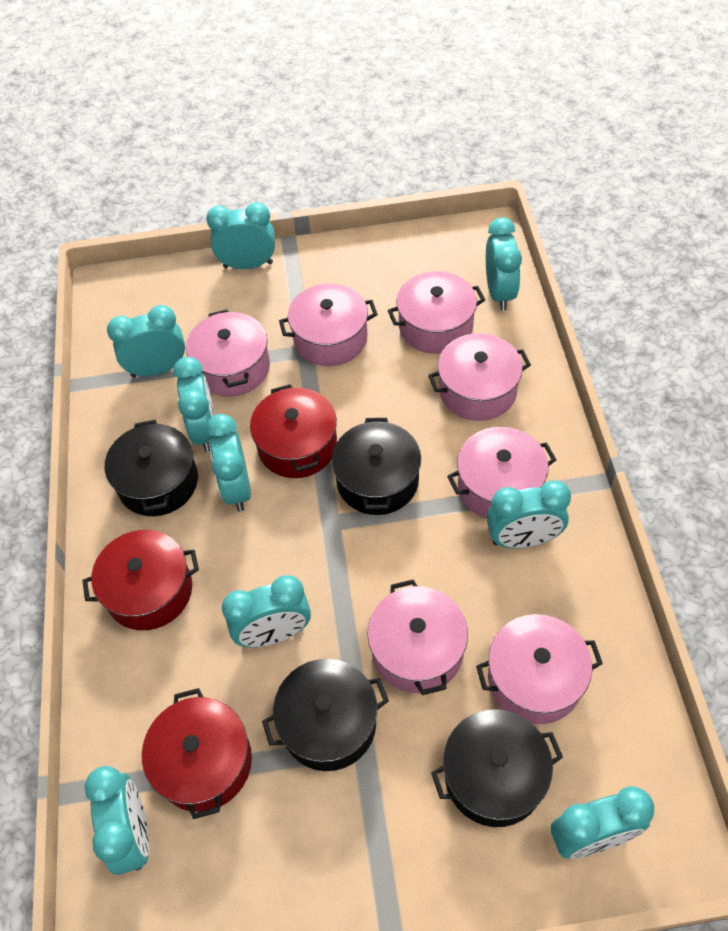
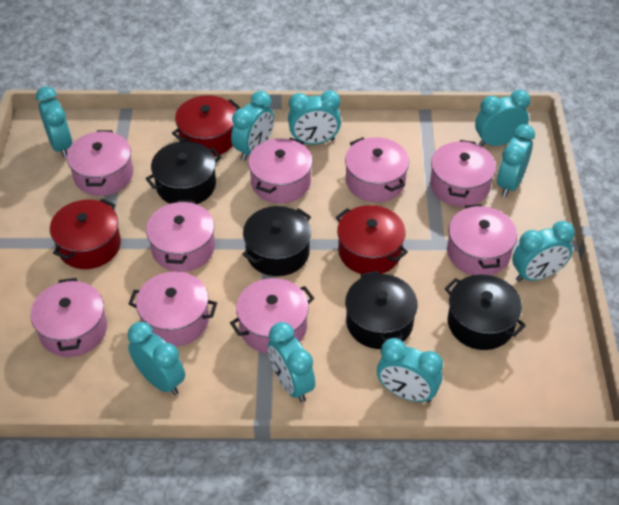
pink pot: [186,310,270,397] [279,283,378,366] [367,579,468,695] [388,271,485,354] [428,333,531,421] [447,427,556,519] [476,614,603,724] = 7 -> [30,278,107,357] [67,130,133,196] [129,271,217,347] [146,200,215,272] [230,278,314,354] [248,138,313,203] [345,137,409,202] [430,140,496,207] [447,204,517,275] = 9

